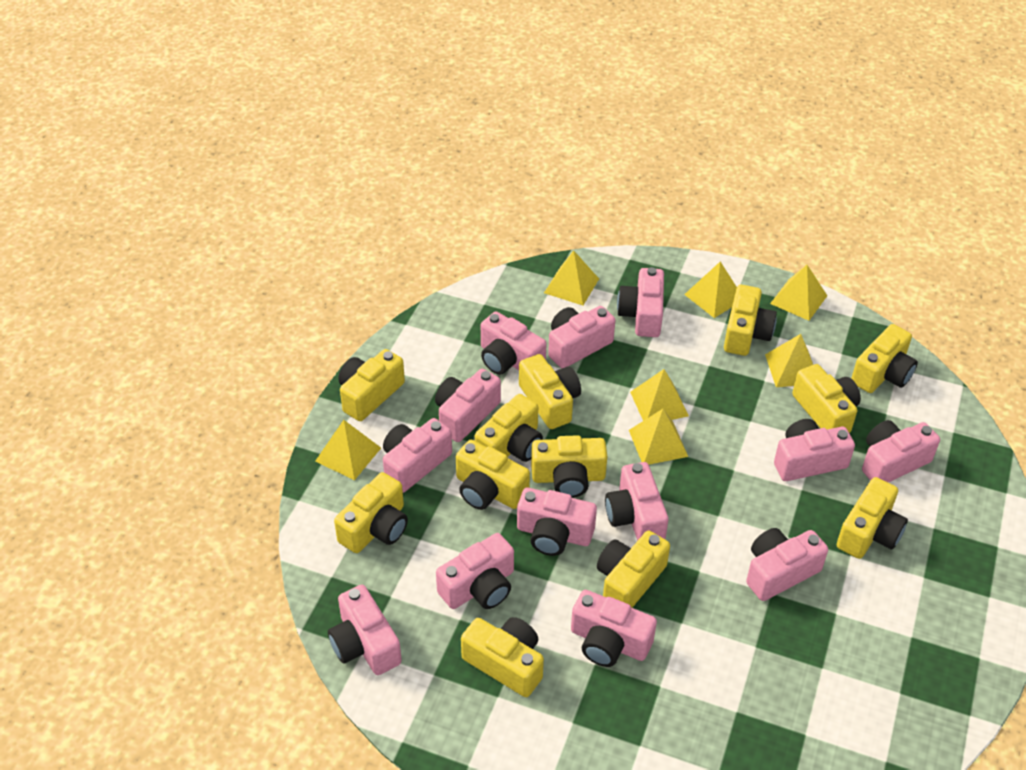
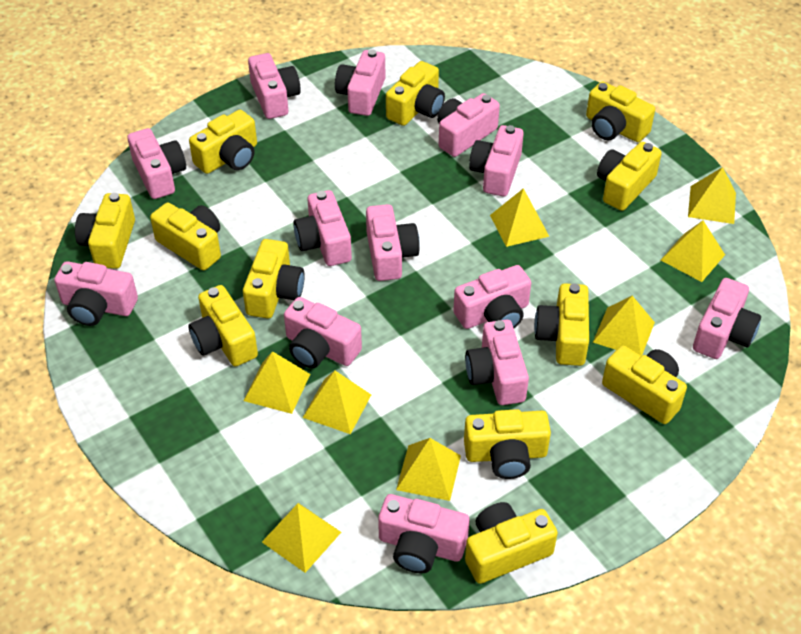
yellow pyramid: [315,420,381,480] [544,250,599,305] [629,409,688,465] [630,369,689,421] [684,262,737,318] [765,334,813,387] [770,265,827,321] = 7 -> [244,351,310,414] [262,503,341,573] [303,370,371,434] [396,438,461,501] [490,188,549,247] [593,296,655,356] [661,220,725,282] [688,167,736,224] = 8

